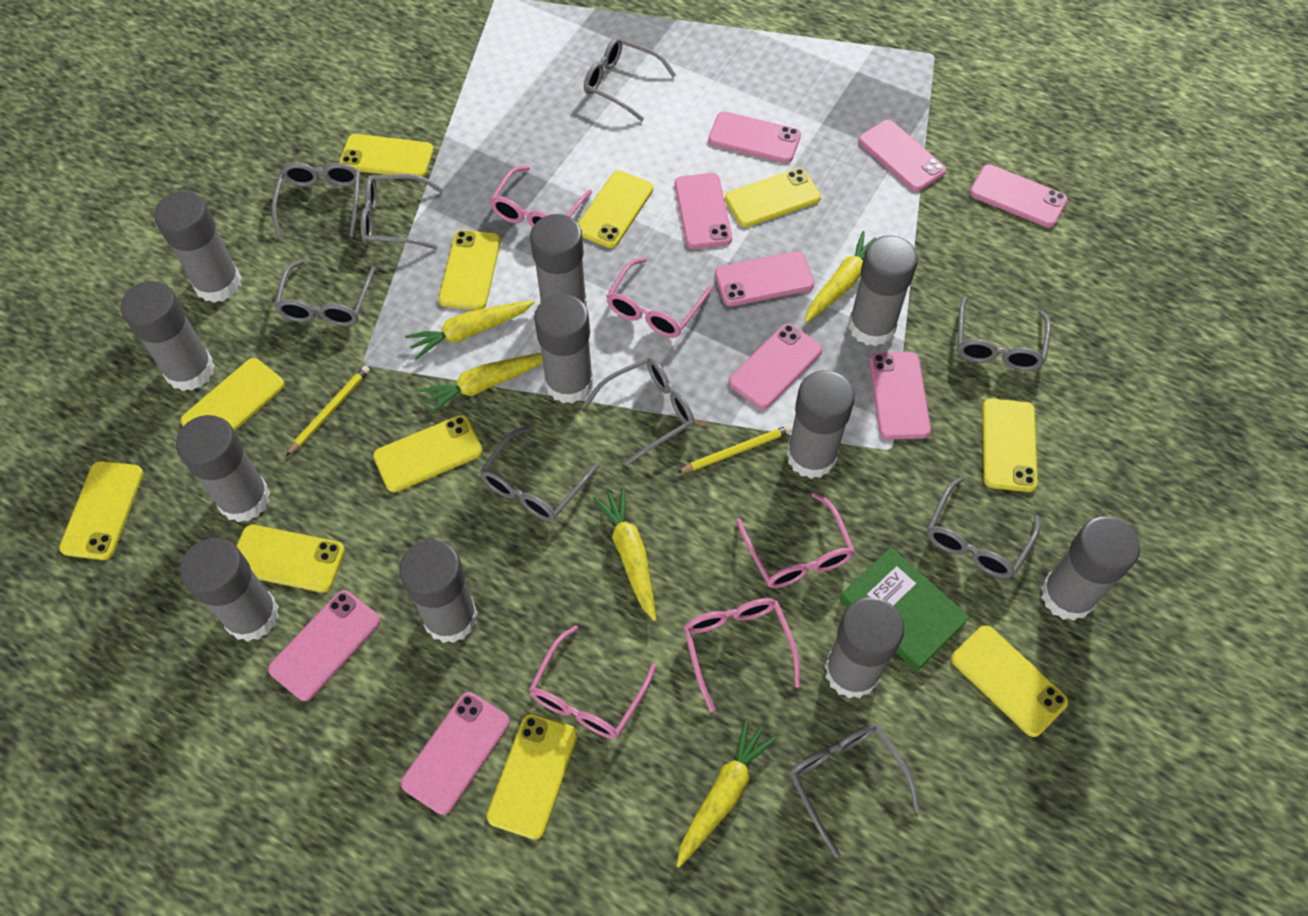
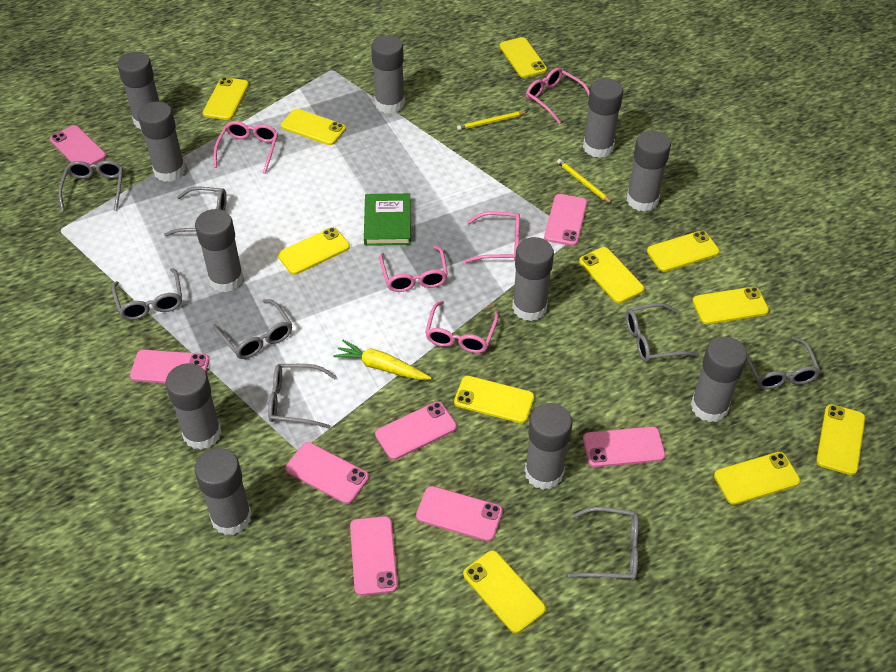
grey glasses: [272,163,360,237] [274,259,376,326] [360,174,444,249] [480,425,599,522] [584,38,676,121] [585,358,695,465] [789,724,920,858] [927,477,1040,578] [957,297,1051,371] = 9 -> [58,160,123,212] [112,268,182,320] [164,187,227,236] [213,299,292,359] [268,364,337,428] [568,507,639,581] [626,303,699,362] [747,337,821,389] = 8
pink phone: [268,590,380,701] [401,692,510,815] [675,173,732,249] [708,111,801,163] [715,251,814,306] [728,323,822,409] [858,120,946,191] [869,352,931,440] [970,164,1068,228] = 9 -> [50,125,106,165] [130,350,209,383] [286,442,369,504] [350,516,398,596] [375,401,457,460] [416,486,503,542] [544,194,587,246] [583,426,666,467] = 8
yellow carrot: [405,300,535,360] [419,353,543,414] [593,487,656,621] [676,718,777,868] [805,231,876,323] = 5 -> [333,340,431,380] = 1

